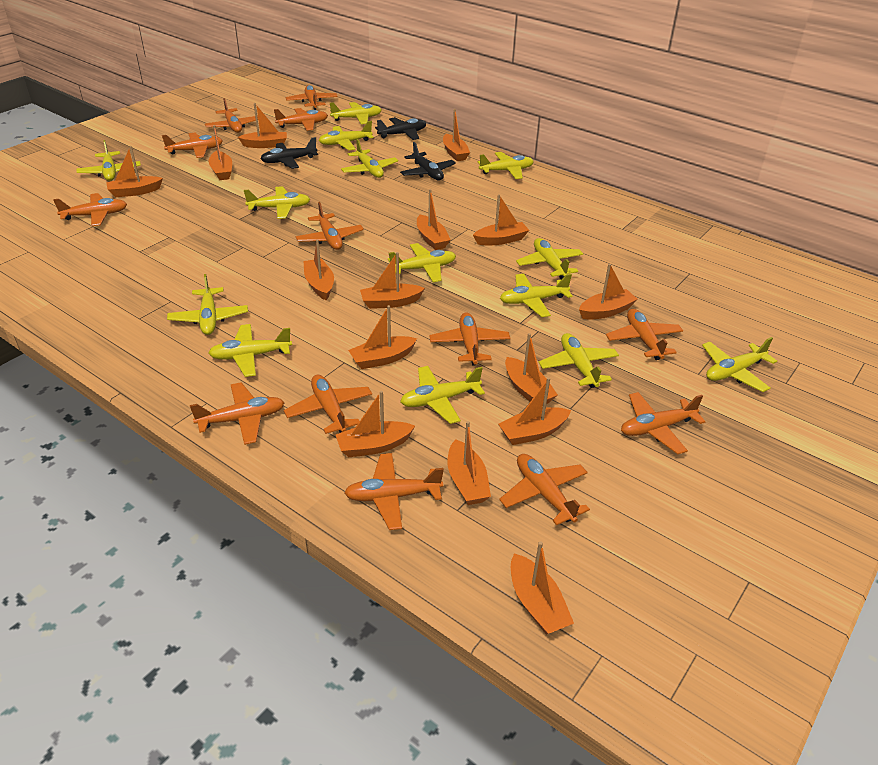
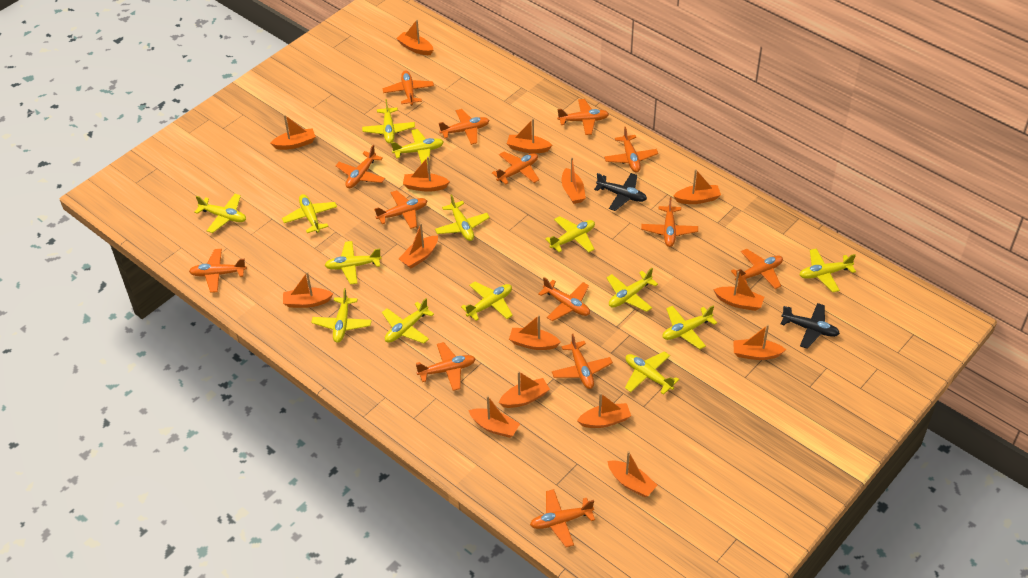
black plane: [260,137,318,169] [375,117,426,140] [400,142,456,180] = 3 -> [594,173,647,211] [781,303,840,349] = 2
orange plane: [53,193,127,226] [162,133,223,158] [190,382,285,445] [205,98,258,133] [274,108,328,131] [284,375,372,434] [286,85,338,110] [296,202,364,250] [344,453,444,530] [429,312,510,365] [499,454,590,525] [606,309,683,360] [621,392,705,454] = 13 -> [189,249,247,293] [336,145,385,188] [374,190,427,229] [382,71,434,106] [416,342,476,391] [439,109,490,145] [492,152,539,184] [530,489,595,547] [538,277,590,321] [552,334,613,389] [557,99,609,135] [604,127,658,172] [641,197,698,247] [731,249,783,289] = 14

